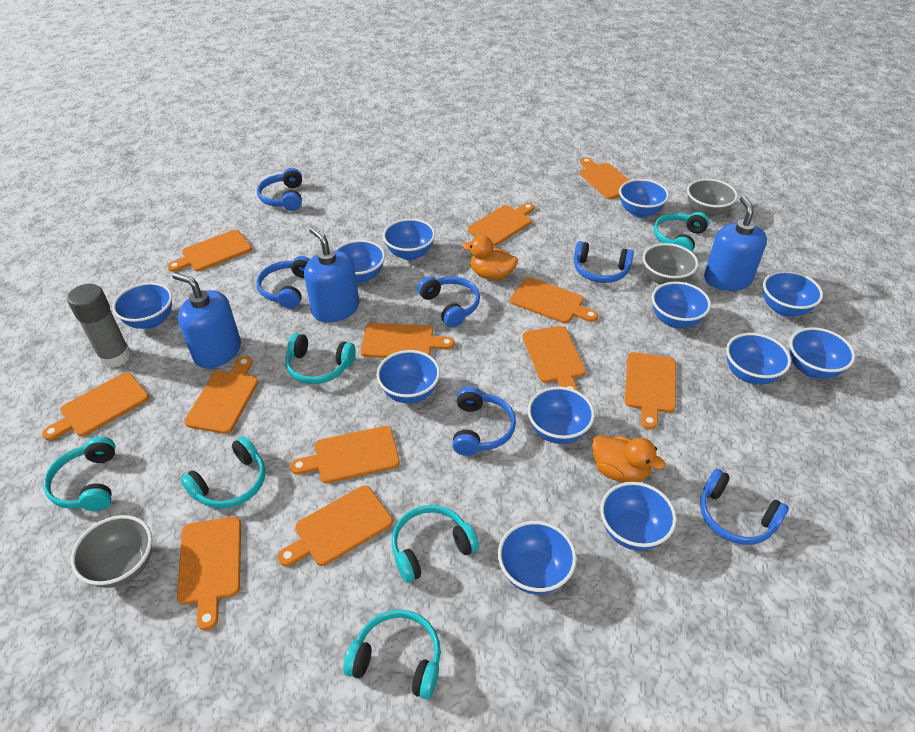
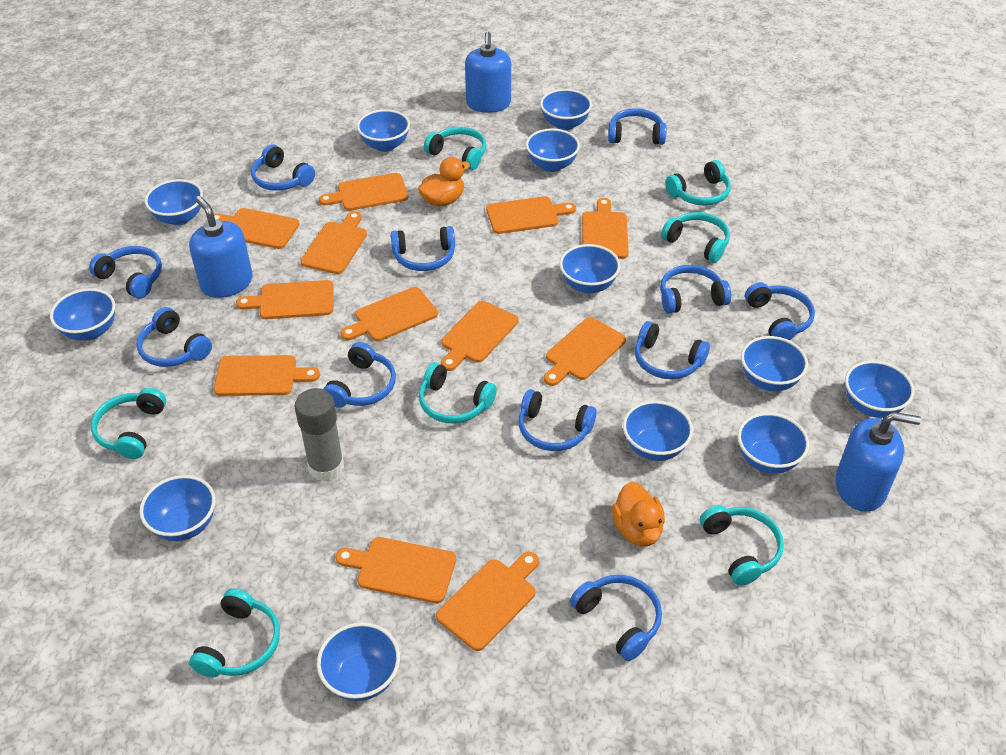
blue headphones: [256,256,310,309] [257,168,302,211] [417,276,480,328] [452,387,516,456] [574,241,634,283] [700,469,789,545] = 6 -> [89,246,162,298] [137,307,212,367] [251,144,315,191] [323,342,396,407] [391,226,455,271] [518,389,597,451] [570,575,662,661] [608,108,667,145] [635,321,710,379] [660,265,731,314] [745,282,815,340] = 11
grey bowl: [71,515,152,588] [643,243,699,285] [687,179,738,218] = 3 -> none = 0
turquoise headphones: [43,437,115,511] [181,436,265,509] [285,333,356,384] [343,609,441,699] [392,505,479,583] [654,212,709,252] = 6 -> [91,388,166,459] [189,588,280,677] [419,362,497,424] [424,127,486,170] [661,212,730,263] [665,160,731,206] [700,505,784,586] = 7

